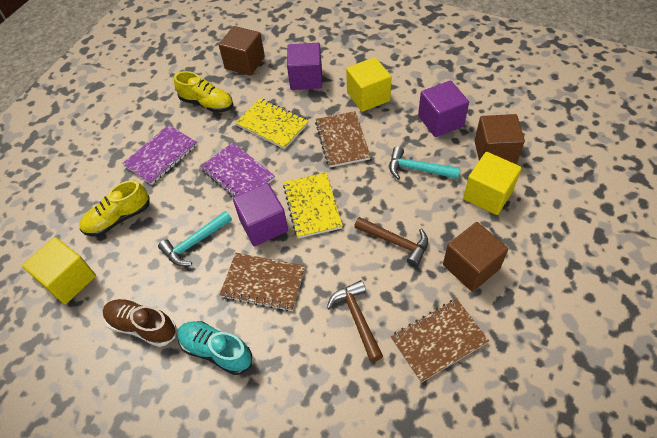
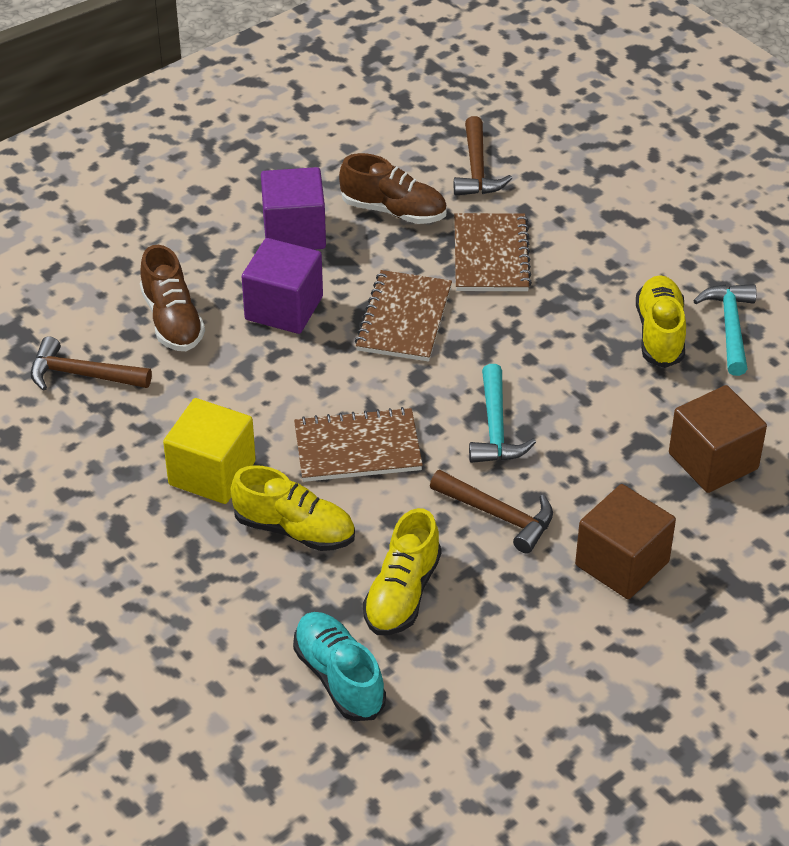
brown cube: [219,26,265,76] [443,222,508,292] [474,114,525,164] = 3 -> [575,484,676,599] [669,385,767,493] = 2
brown hammer: [327,280,383,362] [354,217,428,267] = 2 -> [31,336,152,391] [430,470,553,554] [454,116,512,196] = 3
brown shoe: [103,299,176,347] = 1 -> [140,245,205,351] [339,153,447,224] = 2
purple cube: [233,183,288,246] [287,43,322,90] [418,80,469,137] = 3 -> [242,238,323,334] [261,167,326,250] = 2
purple notebook: [122,125,197,185] [200,143,275,197] = 2 -> none = 0
yellow cube: [22,237,96,304] [346,57,392,112] [463,152,522,215] = 3 -> [163,398,256,504] = 1
yellow notebook: [236,98,308,149] [283,173,343,238] = 2 -> none = 0
yellow shoe: [79,180,150,237] [174,71,233,113] = 2 -> [230,465,355,551] [363,508,441,635] [636,275,686,368] = 3

